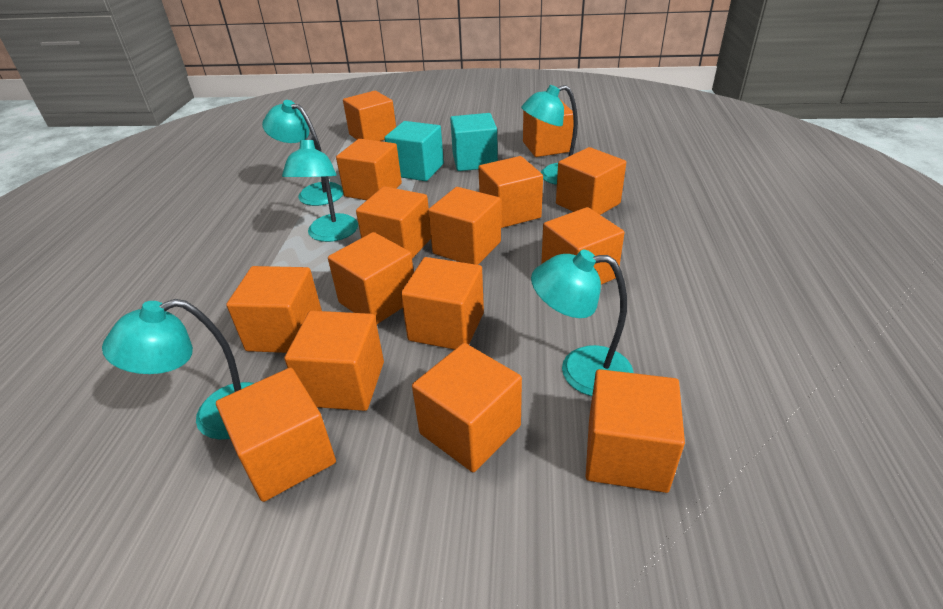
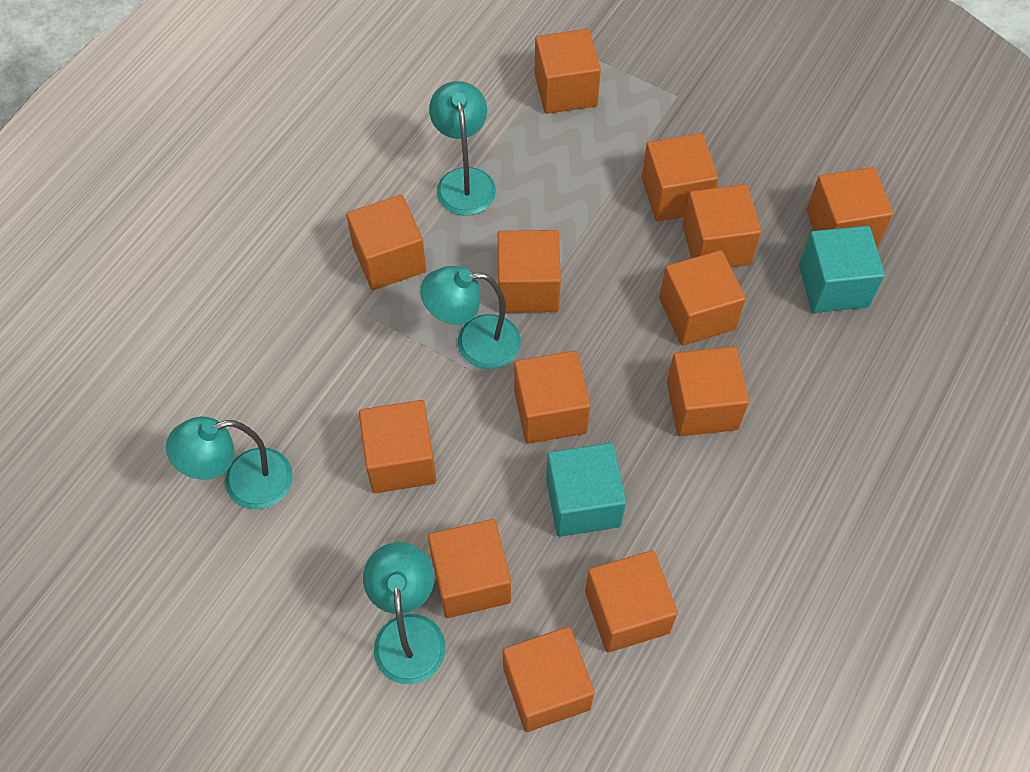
orange cube: [216,368,336,502] [226,266,322,353] [284,311,384,411] [328,232,414,324] [336,139,402,200] [343,91,396,141] [356,186,431,259] [401,257,484,350] [412,343,522,472] [428,187,501,265] [478,156,543,228] [523,101,574,157] [541,207,625,285] [556,147,626,215] [586,369,685,493] = 15 -> [346,195,426,290] [359,400,437,493] [428,519,511,618] [498,230,561,313] [503,627,595,732] [514,351,590,444] [534,29,601,114] [585,550,678,652] [642,133,718,221] [659,250,746,346] [667,346,749,436] [683,184,761,267] [807,167,893,247] = 13
turquoise lamp: [102,299,254,440] [262,100,343,206] [282,134,358,242] [521,85,578,185] [531,250,634,396] = 5 -> [166,417,293,509] [363,542,446,684] [420,266,521,369] [429,81,496,215] = 4

